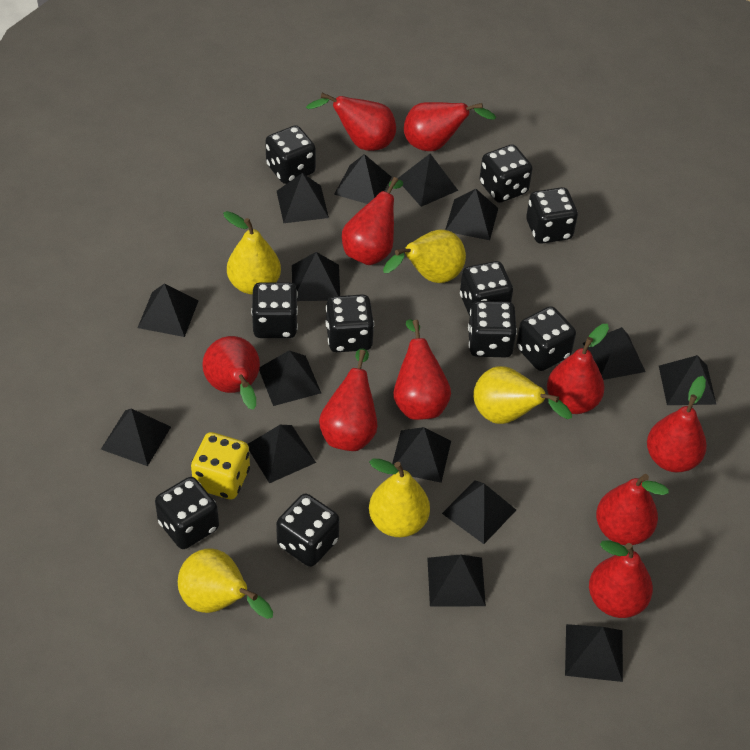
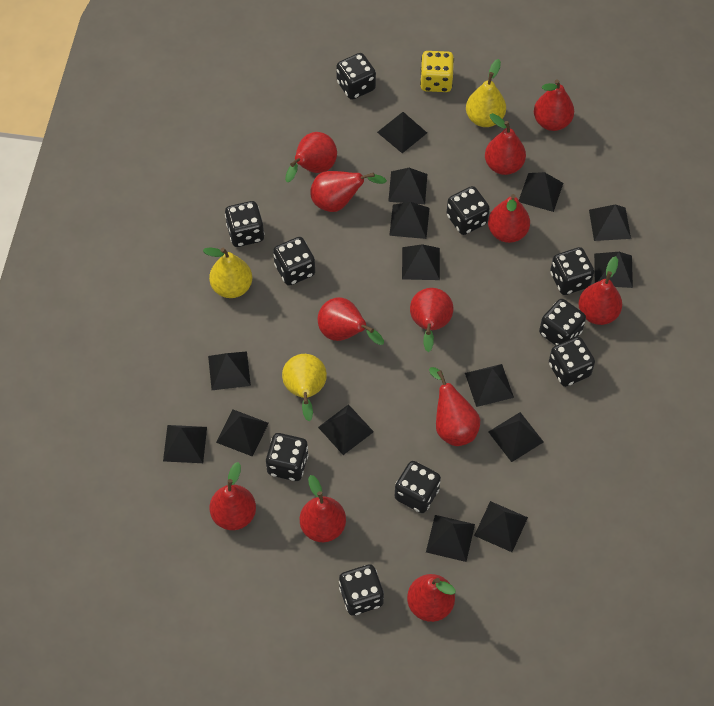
red pear: [202,336,260,410] [306,93,396,151] [319,348,377,451] [342,177,403,265] [393,319,451,420] [404,102,496,151] [547,324,609,414] [589,540,653,618] [596,474,669,545] [647,376,707,472] = 10 -> [210,462,256,530] [285,132,337,182] [300,475,346,542] [310,171,387,212] [318,297,384,345] [407,574,456,622] [410,288,453,352] [429,367,480,446] [485,113,526,175] [488,194,530,243] [534,79,574,131] [578,256,622,325] = 12
yellow pear: [178,548,273,619] [223,211,281,295] [369,459,430,537] [383,230,466,283] [473,366,572,424] = 5 -> [203,247,252,298] [282,354,327,421] [466,59,506,127] = 3

